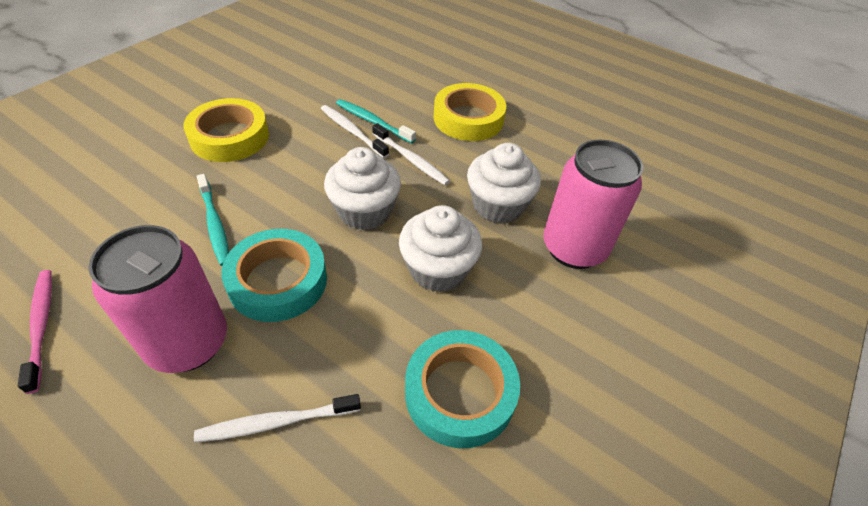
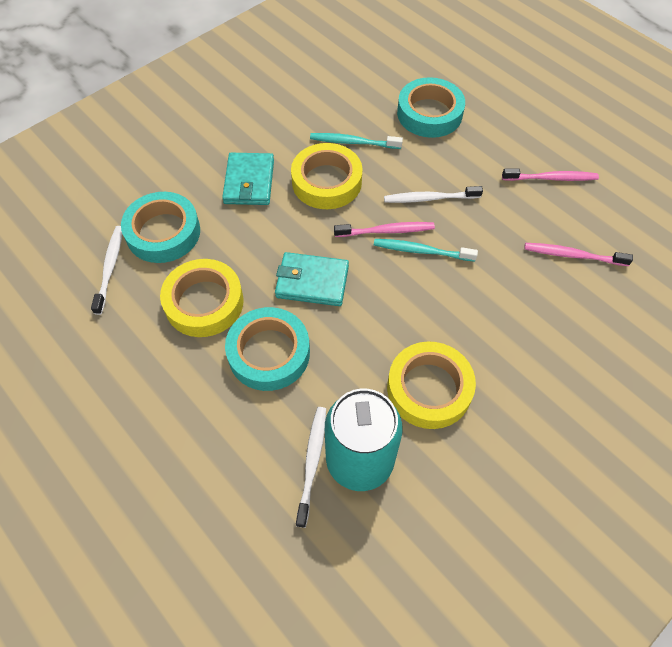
pink can: [89,225,227,373] [543,140,643,269] = 2 -> none = 0
pink toothbrush: [18,270,52,394] = 1 -> [334,222,435,237] [502,168,599,181] [524,243,633,266] = 3
turquoise can: none = 0 -> [325,389,403,491] = 1
turquoise tape: [221,229,327,322] [405,330,520,448] = 2 -> [121,192,200,263] [225,307,310,391] [397,77,465,138] = 3
turquoise wallet: none = 0 -> [222,153,274,205] [275,252,349,306] = 2
white cupcake: [324,147,401,230] [399,205,482,292] [467,143,541,224] = 3 -> none = 0
yellow tape: [183,98,269,162] [434,83,506,141] = 2 -> [160,259,244,337] [291,143,363,209] [387,342,476,429] = 3

